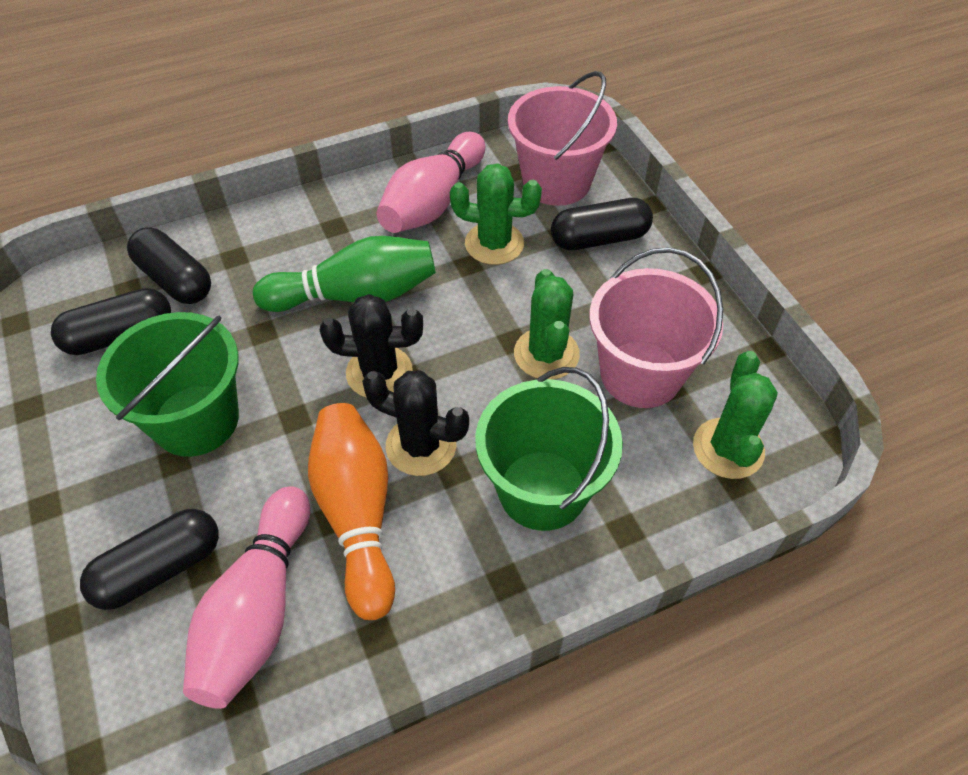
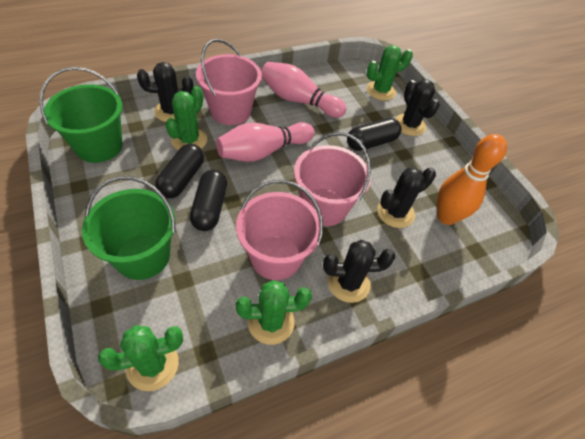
black cactus: [320,294,423,398] [362,371,469,476] = 2 -> [137,62,193,122] [323,240,395,303] [377,167,436,228] [395,79,440,136] = 4
black capsule: [51,288,171,355] [80,509,219,610] [127,227,211,304] [551,198,653,250] = 4 -> [155,144,204,198] [190,170,227,231] [347,118,401,151] = 3
green bowling pin: [253,236,436,312] = 1 -> none = 0
green cactus: [450,163,542,265] [514,269,580,379] [693,351,778,479] = 3 -> [98,325,183,391] [165,86,207,150] [236,280,312,345] [366,45,413,101] = 4
pink bucket: [508,71,617,206] [589,247,723,408] = 2 -> [196,39,262,125] [236,180,323,280] [294,132,371,226] = 3

